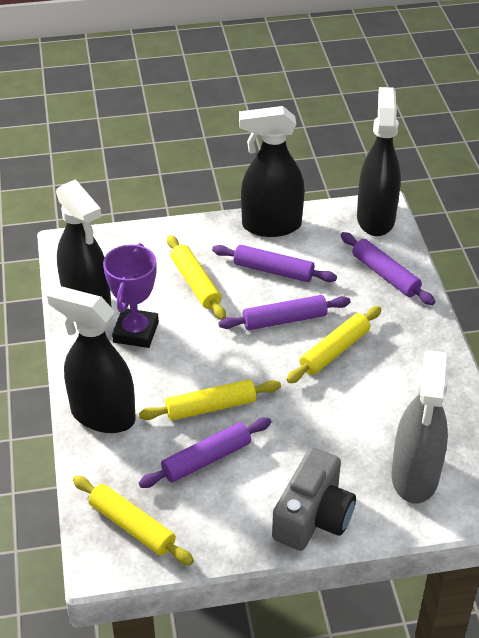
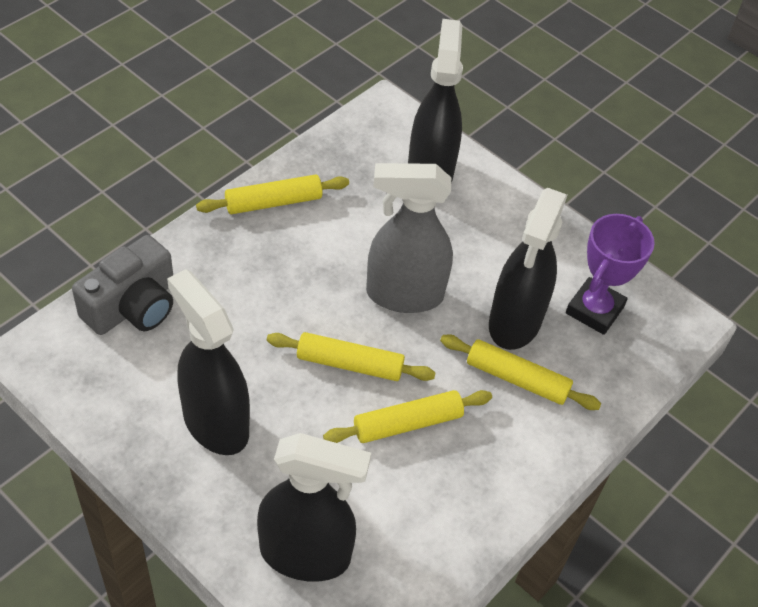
purple rolling pin: [139,418,271,488] [212,245,337,282] [218,295,351,330] [341,232,436,305] = 4 -> none = 0

